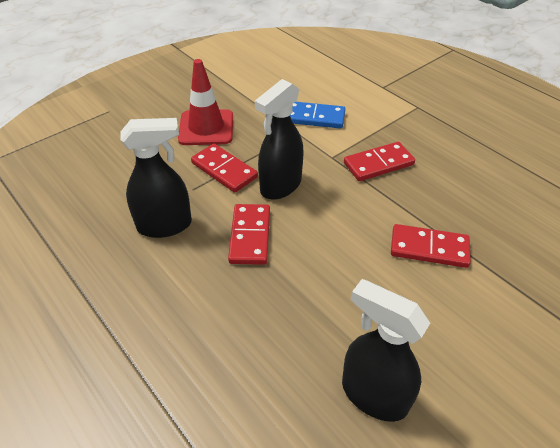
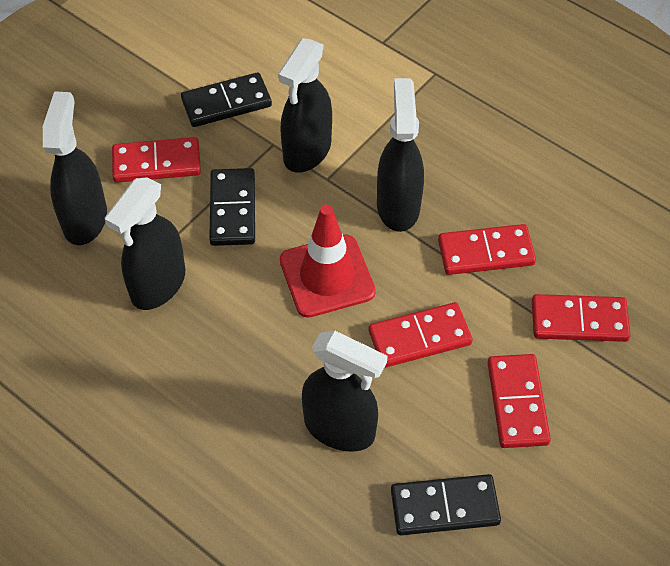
black domino: none = 0 -> [181,72,272,127] [209,168,255,246] [391,474,501,535] = 3
black spray bottle: [120,118,192,238] [255,79,304,200] [342,279,430,422] = 3 -> [43,91,107,245] [105,177,185,310] [278,38,332,173] [302,331,388,452] [377,78,424,232] = 5
blue domino: [290,102,345,129] = 1 -> none = 0
red domino: [191,144,258,193] [228,204,270,265] [344,142,415,181] [391,224,471,268] = 4 -> [112,137,201,183] [369,302,473,368] [438,224,536,275] [488,354,551,448] [532,294,631,342] = 5

